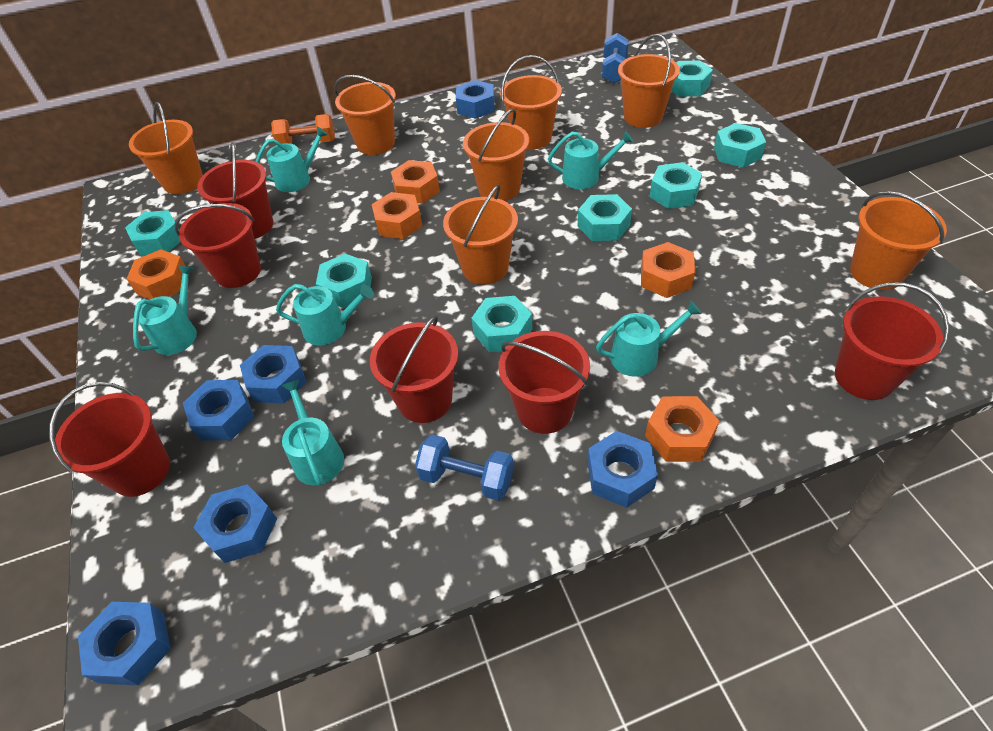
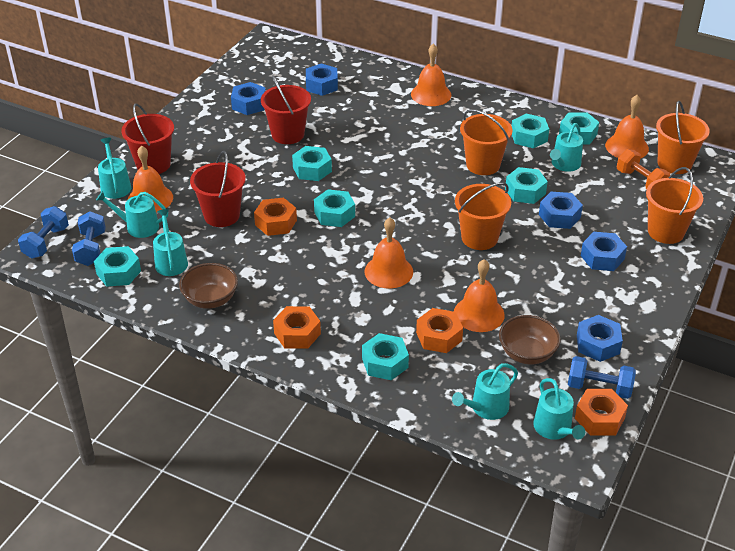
blue dumbbell: [415,434,514,501] [602,33,629,84] = 2 -> [18,206,69,259] [72,211,106,266] [568,356,636,399] = 3
blue nut: [78,602,171,685] [183,380,254,440] [193,484,277,563] [240,345,307,404] [456,80,495,119] [587,431,658,508] = 6 -> [231,82,266,115] [306,64,338,96] [539,192,583,229] [577,315,623,362] [581,232,627,271] = 5
brown bowl: none = 0 -> [179,263,238,309] [499,315,561,364] = 2
orange bell: none = 0 -> [128,145,173,212] [364,217,413,289] [411,43,451,106] [454,259,505,332] [605,95,649,159] = 5
orange bucket: [129,102,203,194] [334,75,396,155] [443,185,518,285] [463,108,529,201] [500,55,562,150] [618,34,680,128] [850,191,947,290] = 7 -> [455,182,511,250] [460,109,512,175] [646,167,703,244] [656,101,710,174] = 4
orange nut: [127,249,185,299] [372,192,423,239] [391,160,440,204] [641,242,695,298] [645,396,719,462] = 5 -> [254,198,297,236] [273,306,321,349] [416,308,463,353] [575,389,628,435] = 4
red bucket: [49,382,170,497] [175,203,261,288] [197,143,273,239] [370,315,458,423] [499,331,590,434] [835,282,949,400] = 6 -> [121,103,174,174] [190,151,246,227] [261,75,311,144] = 3

